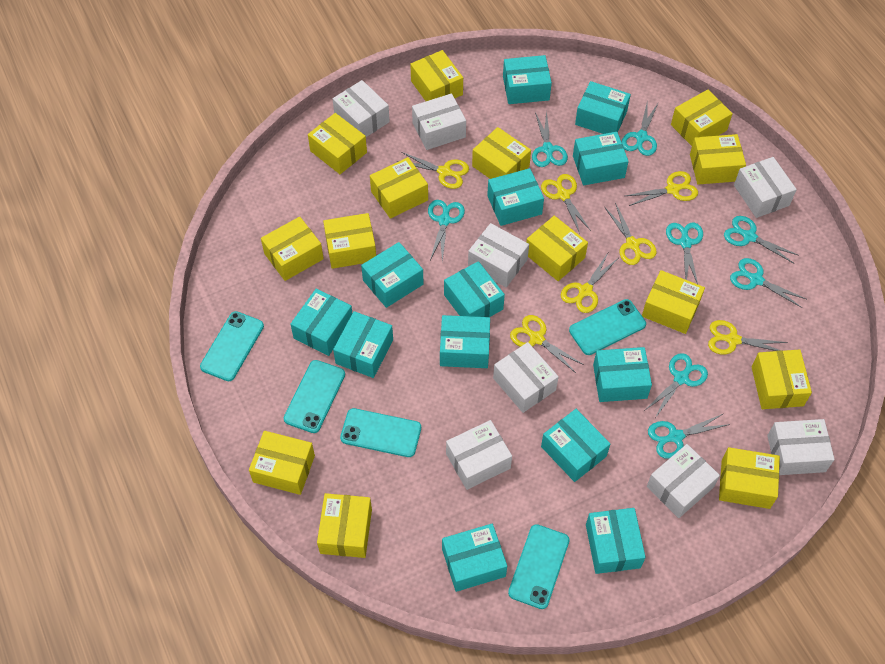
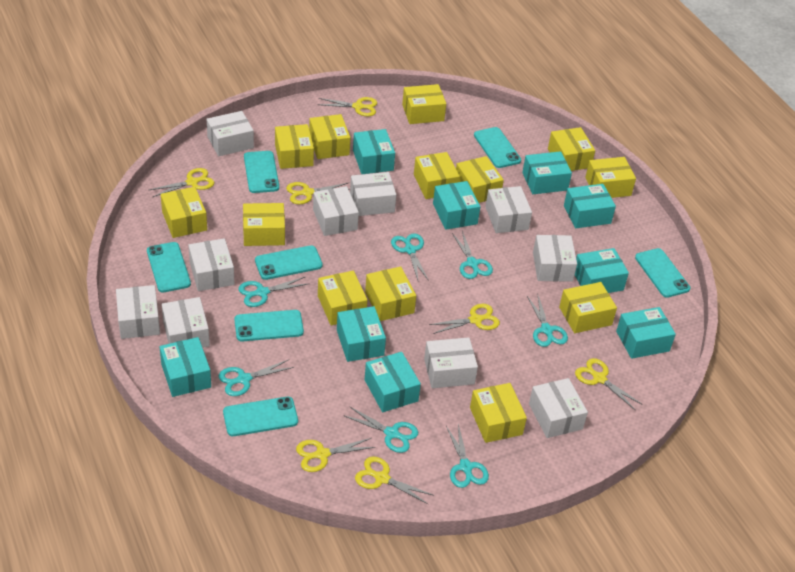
turquoise box: [291,288,352,356] [333,311,393,378] [361,242,424,308] [440,315,490,368] [442,524,507,592] [444,261,505,317] [487,168,544,226] [503,55,552,104] [541,409,610,482] [573,132,629,185] [575,81,631,134] [586,508,646,574] [593,347,652,402] = 13 -> [160,337,211,397] [337,306,386,362] [353,129,395,174] [365,352,421,412] [433,181,480,230] [522,151,572,194] [564,184,616,228] [575,248,629,293] [616,307,676,359] = 9
turquoise phone: [200,311,264,381] [284,360,345,433] [340,408,421,457] [508,524,570,609] [569,299,646,355] = 5 -> [147,242,191,293] [223,397,298,436] [234,310,304,341] [244,151,279,193] [255,245,323,280] [474,127,521,168] [635,248,690,298] = 7
turquoise scissors: [428,200,465,262] [532,110,568,167] [621,102,659,156] [644,353,708,418] [648,414,730,459] [666,223,703,284] [724,216,799,263] [730,258,806,308] = 8 -> [219,359,294,396] [238,277,308,307] [343,406,418,453] [391,233,429,281] [446,424,489,488] [452,231,493,279] [527,296,568,347] = 7
white box: [333,80,390,137] [412,93,466,150] [446,420,512,490] [468,223,529,287] [493,342,559,413] [647,444,720,518] [734,157,797,218] [767,419,835,475] = 8 -> [116,285,160,339] [162,297,210,348] [188,238,234,291] [207,111,254,156] [313,186,359,236] [350,172,396,216] [424,337,478,388] [485,186,532,233] [529,378,588,438] [533,235,577,282] = 10
yellow box: [249,431,315,495] [261,217,324,281] [308,113,367,174] [317,493,372,558] [323,213,376,269] [370,157,428,219] [410,50,463,101] [472,127,531,179] [526,216,588,281] [642,270,705,334] [671,90,733,146] [690,134,746,185] [719,447,780,509] [752,349,812,409] = 14 -> [161,187,207,238] [243,203,285,246] [275,124,314,169] [309,114,351,159] [318,271,368,325] [365,266,416,321] [402,84,446,124] [414,152,460,199] [456,156,504,203] [470,383,527,443] [548,127,595,171] [559,282,617,333] [585,157,636,198] = 13

